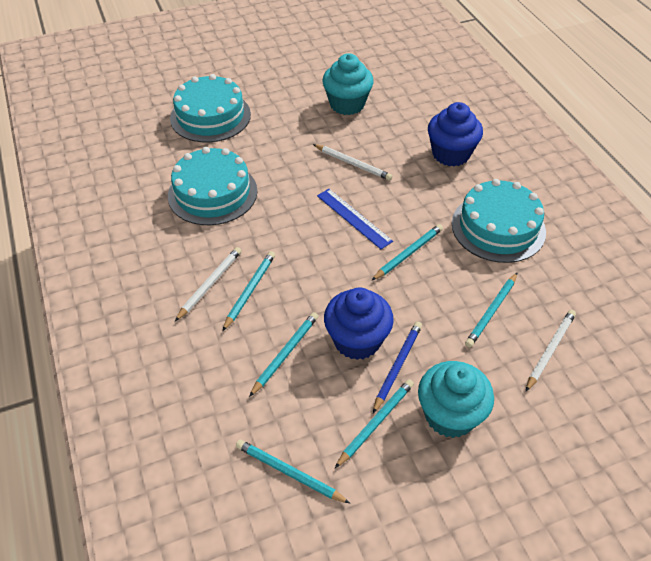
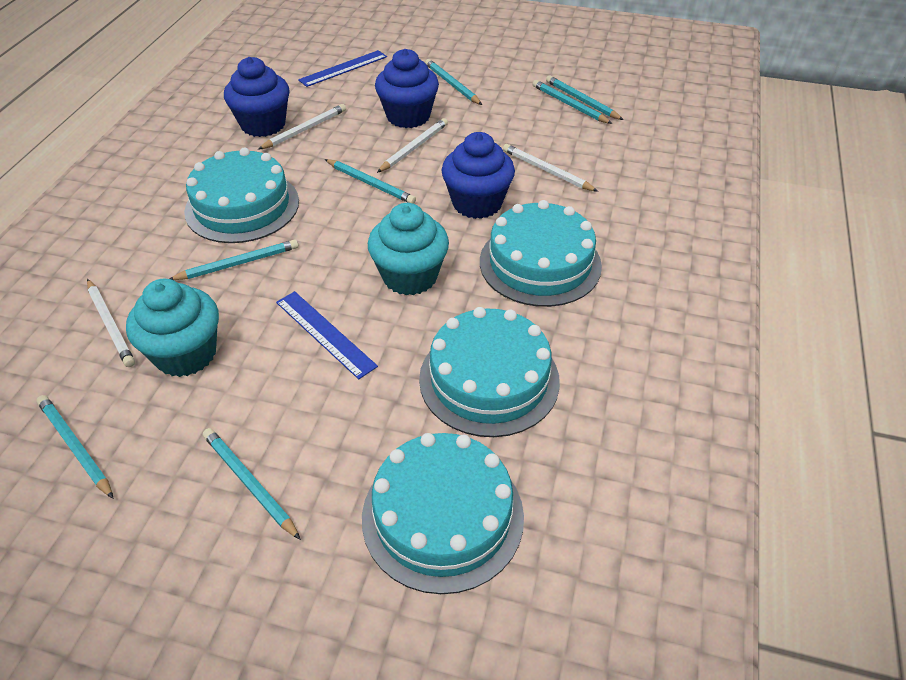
blue cupcake: [324,288,394,360] [428,102,483,166] = 2 -> [224,57,289,137] [375,49,439,128] [442,132,515,219] = 3
blue pencil: [373,322,422,413] = 1 -> none = 0
blue ruler: [317,189,393,249] = 1 -> [276,291,378,379] [298,50,387,87] = 2
turquoise cake: [168,147,257,225] [170,74,251,142] [452,179,546,263] = 3 -> [184,147,299,243] [362,433,524,594] [419,307,560,437] [480,200,602,307] = 4
turquoise pencil: [222,251,275,331] [236,439,350,503] [249,312,318,397] [335,379,414,468] [371,224,443,281] [465,273,517,347] = 6 -> [37,395,113,498] [169,239,299,280] [203,428,301,540] [325,159,416,204] [425,59,482,105] [532,80,612,124] [546,75,624,120] = 7
white pencil: [175,247,241,321] [313,144,393,181] [526,310,576,391] = 3 -> [87,279,135,367] [258,104,346,150] [377,118,448,173] [503,144,599,192] = 4

